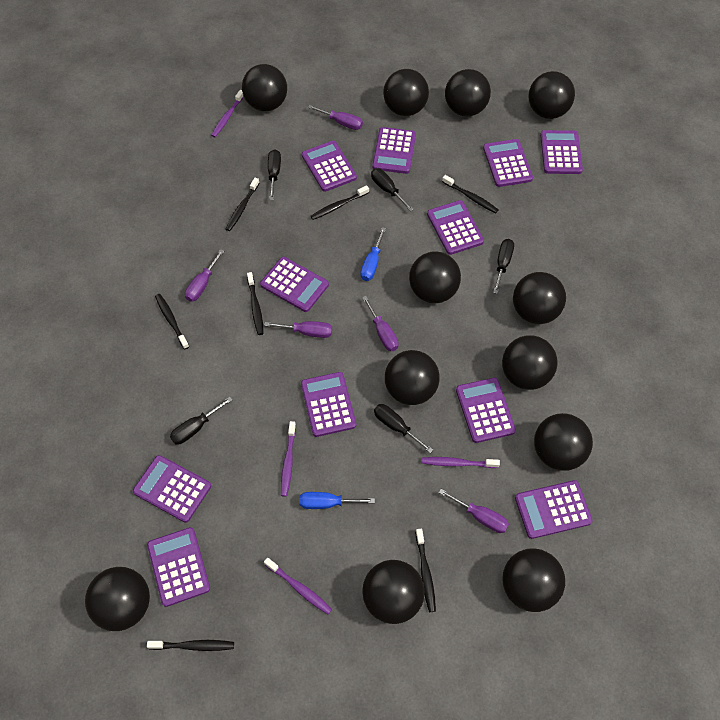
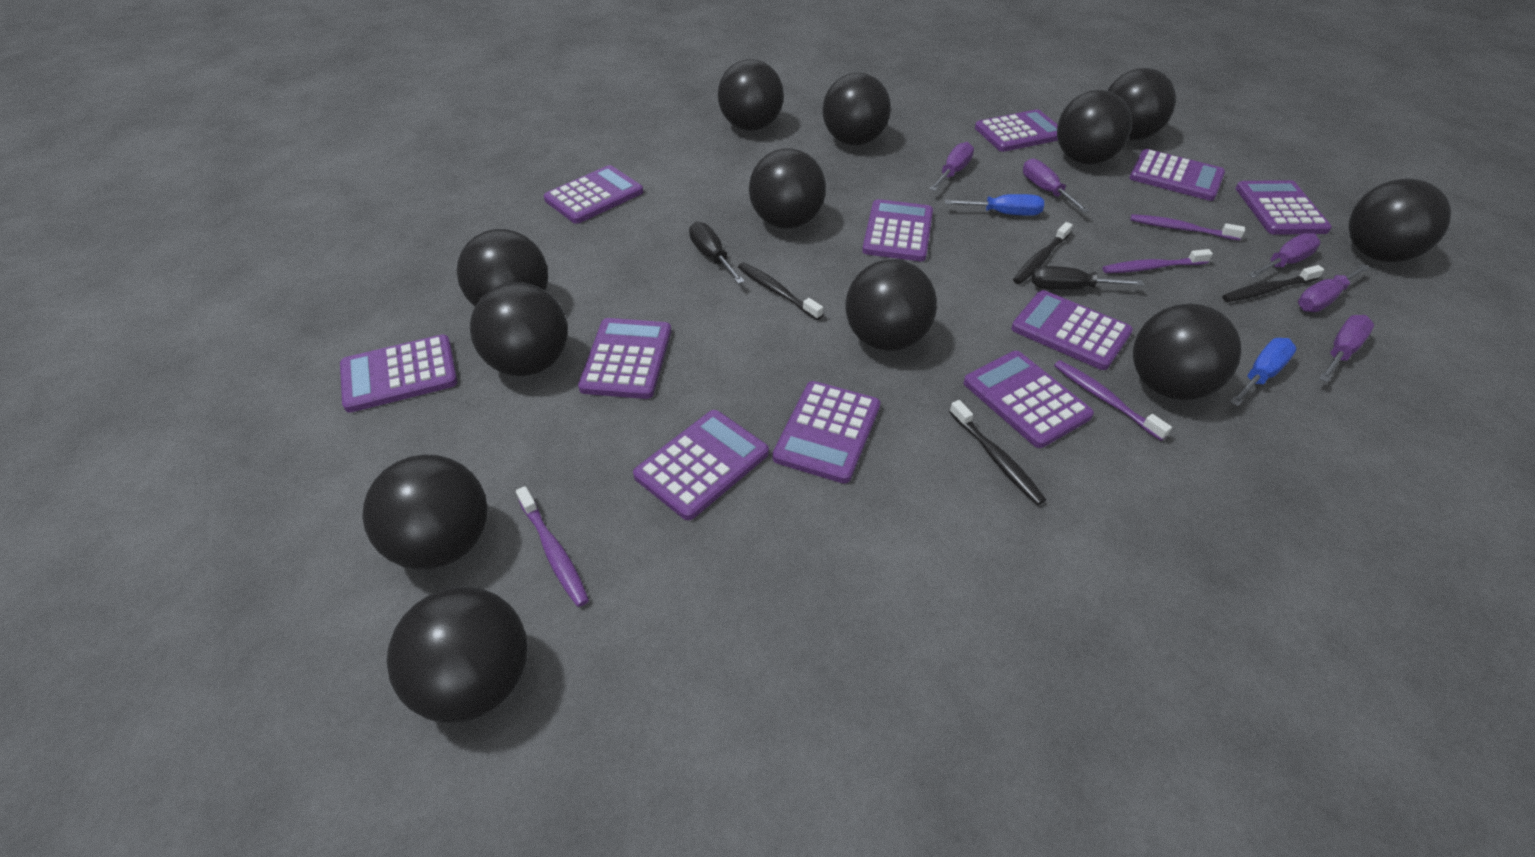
black screwdriver: [170,397,232,445] [268,149,281,200] [371,168,414,211] [374,404,433,453] [493,239,514,294] = 5 -> [689,222,745,284] [1032,266,1144,290] = 2
black toothbrush: [147,640,234,651] [155,294,189,349] [226,178,260,231] [247,272,264,335] [311,185,369,220] [415,529,436,612] [442,175,498,213] = 7 -> [738,262,823,320] [950,400,1046,505] [1013,222,1073,284] [1222,265,1324,302] = 4

